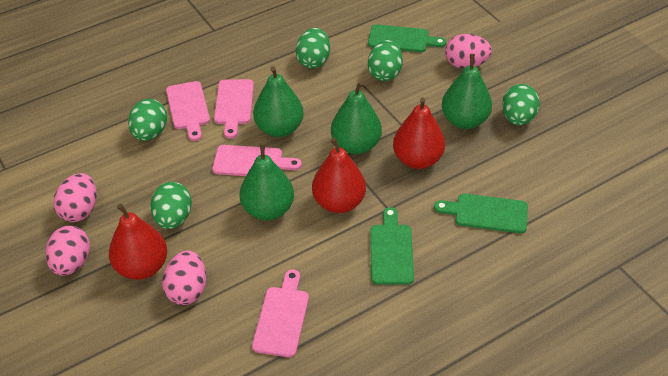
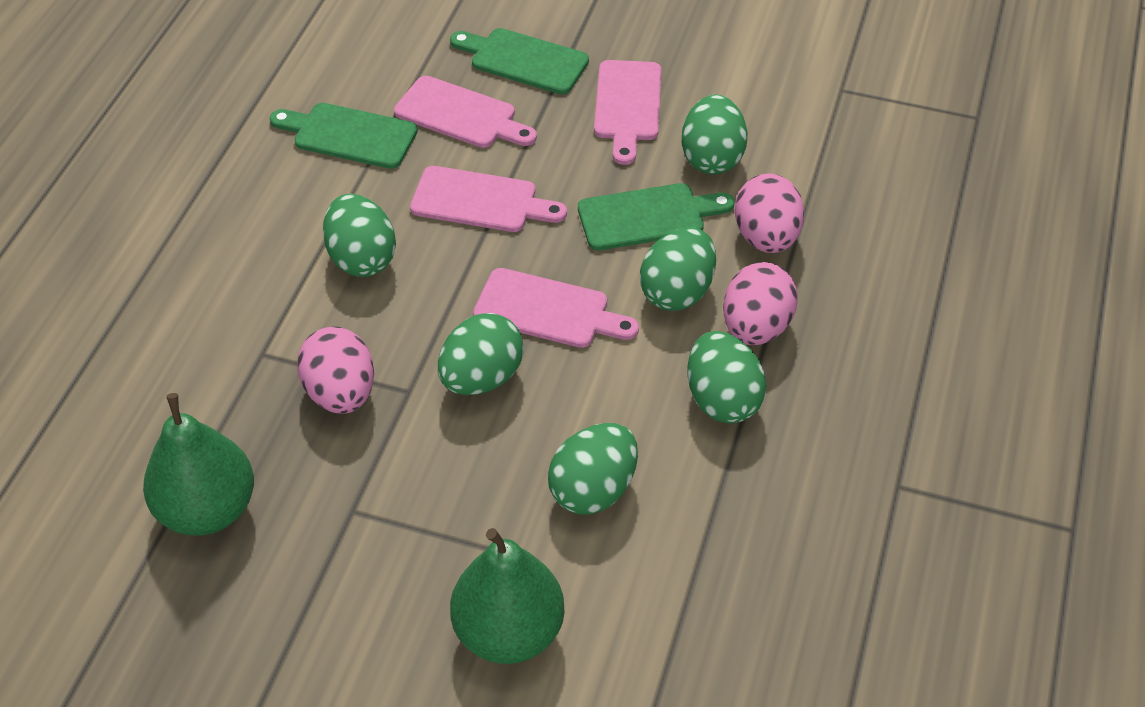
green egg: [128,99,167,141] [150,182,192,229] [296,28,330,68] [368,40,403,81] [502,84,540,126] = 5 -> [323,194,396,277] [438,313,524,395] [548,423,638,515] [640,227,716,311] [681,95,747,174] [688,331,767,424] = 6
green pear: [239,143,294,220] [253,66,304,137] [331,81,382,154] [442,54,492,129] = 4 -> [143,393,254,536] [450,528,565,664] = 2
pink egg: [45,226,90,276] [53,173,97,222] [162,251,206,305] [445,34,492,69] = 4 -> [297,327,374,414] [723,262,798,345] [735,173,804,253] = 3
red pear: [109,204,167,280] [312,138,366,213] [393,97,445,169] = 3 -> none = 0

